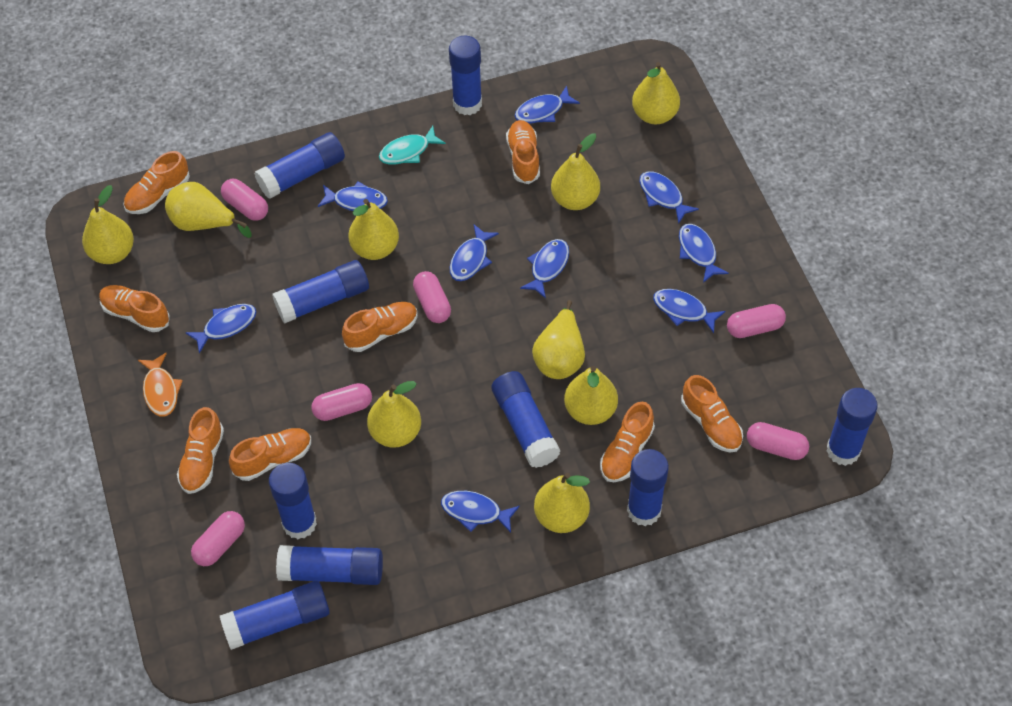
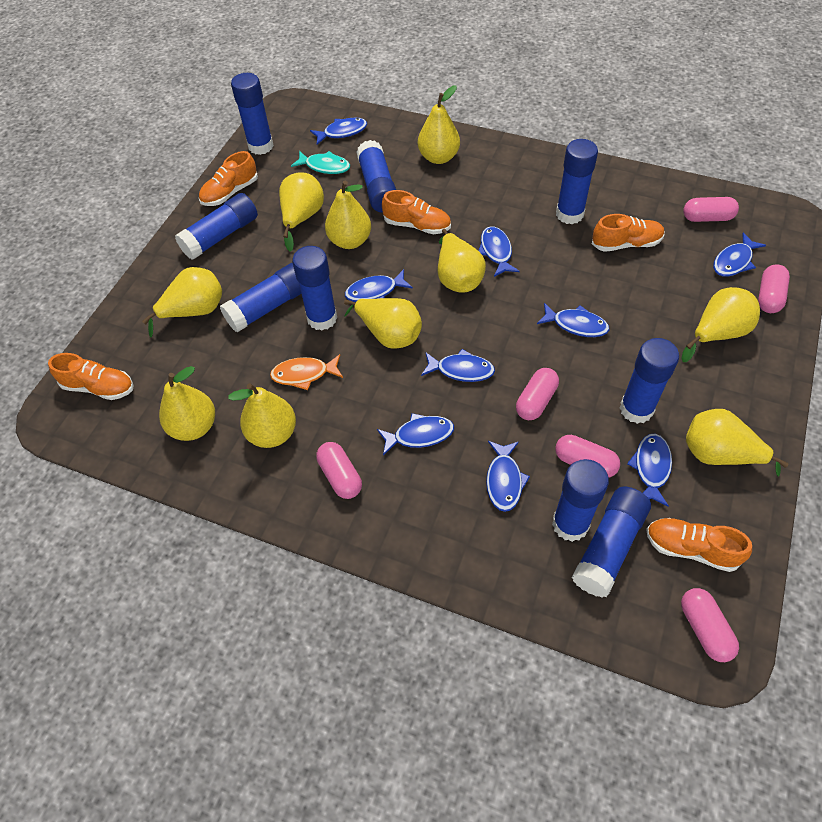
orange shoe: [99,285,170,332] [123,151,190,214] [177,407,224,494] [229,428,311,481] [342,302,418,352] [506,120,540,184] [600,402,655,482] [681,375,743,452] = 8 -> [48,353,133,400] [199,151,258,206] [382,190,451,234] [592,214,665,252] [646,518,752,572] = 5
yellow pear: [82,185,134,264] [165,182,252,238] [348,199,399,260] [367,381,421,448] [532,300,585,379] [534,473,590,533] [551,133,600,210] [564,366,618,425] [632,62,680,124] = 9 -> [142,267,222,337] [159,366,215,441] [228,383,296,448] [279,172,324,252] [325,181,371,249] [344,298,422,349] [418,85,460,164] [438,229,486,293] [681,287,760,362] [686,409,788,477] = 10

